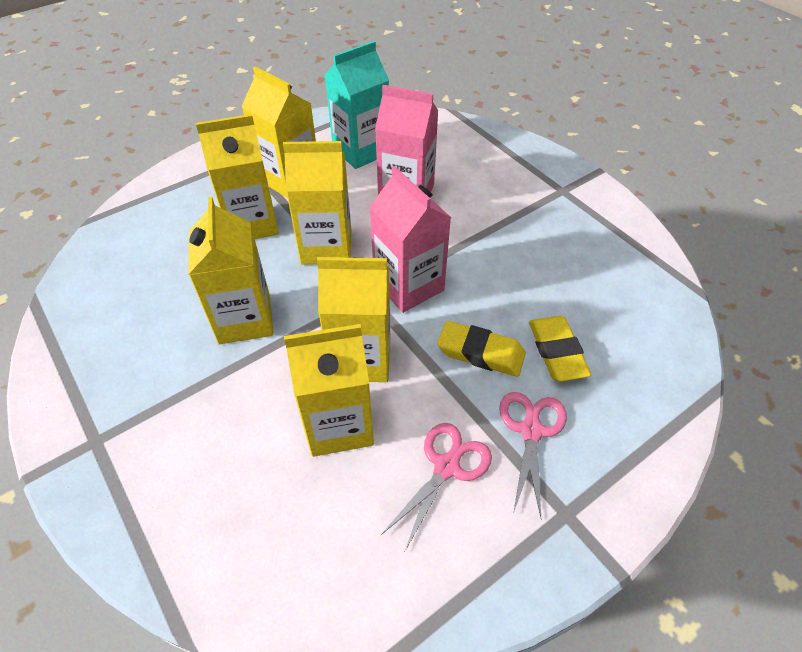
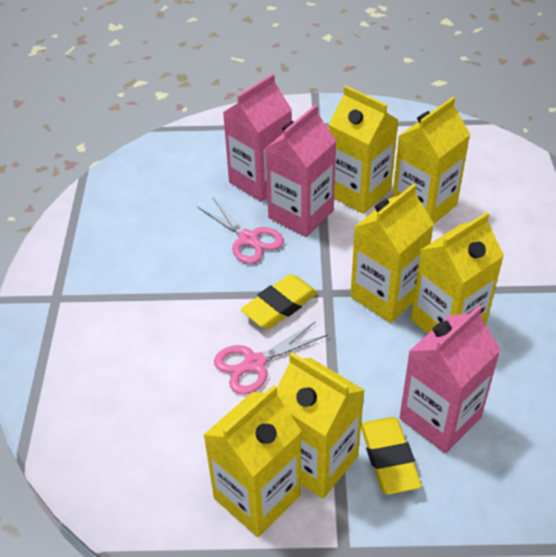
pink carton: [369,166,451,313] [375,85,439,195] = 2 -> [223,74,292,202] [266,105,337,237] [399,305,500,453] = 3
turquoise carton: [325,41,389,169] = 1 -> none = 0

